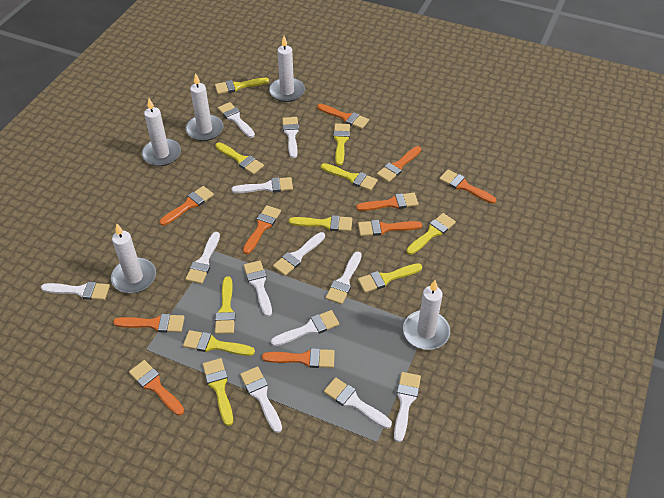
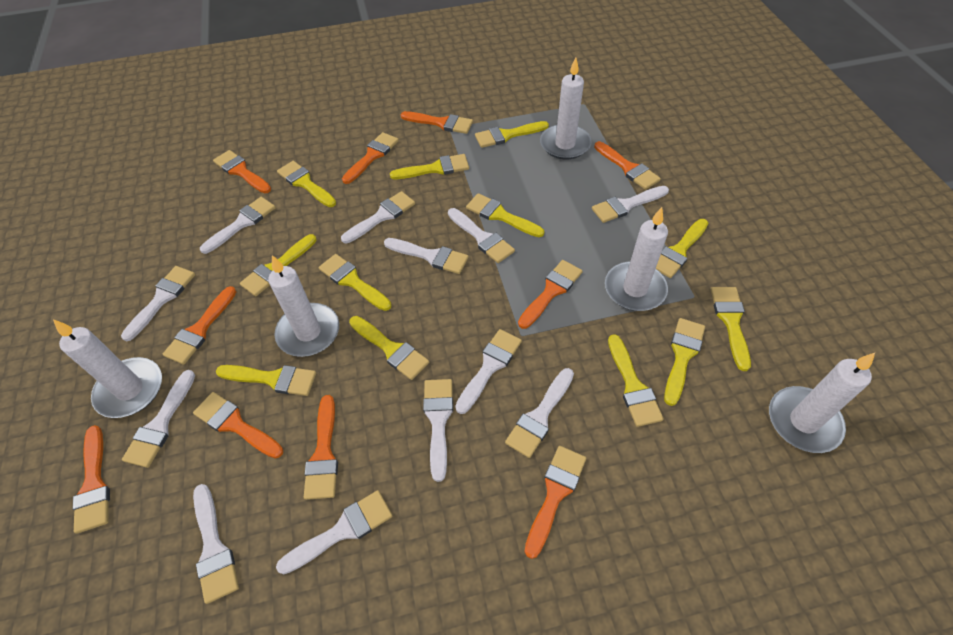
yellow brush: [183,330,255,356] [203,358,233,426] [215,78,269,94] [215,142,264,175] [215,276,235,334] [289,215,352,231] [321,163,378,191] [333,123,350,166] [358,263,422,293] [406,213,456,255] = 10 -> [216,365,316,396] [240,234,317,296] [277,161,336,207] [319,254,391,311] [349,316,429,380] [390,154,469,179] [466,193,544,237] [475,121,549,148] [608,334,664,427] [656,219,708,278] [664,318,705,406] [711,287,751,371] = 12

